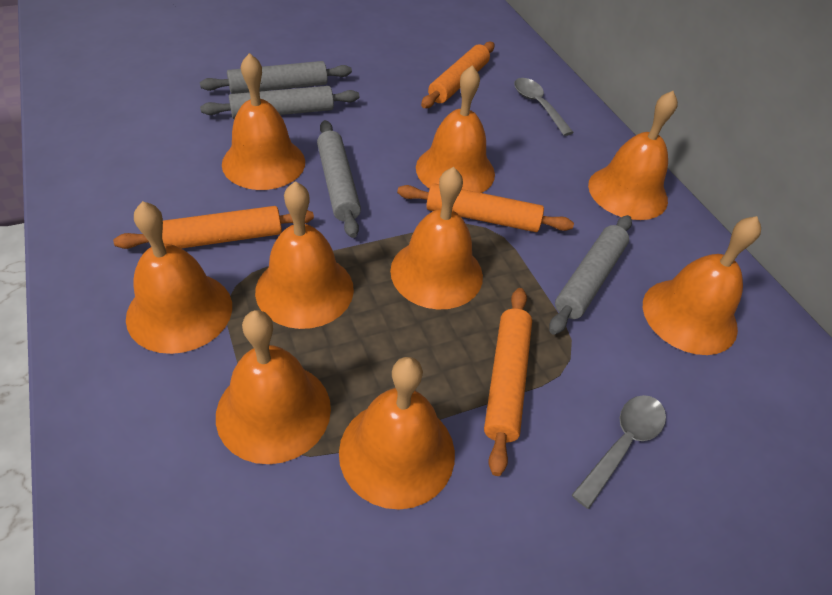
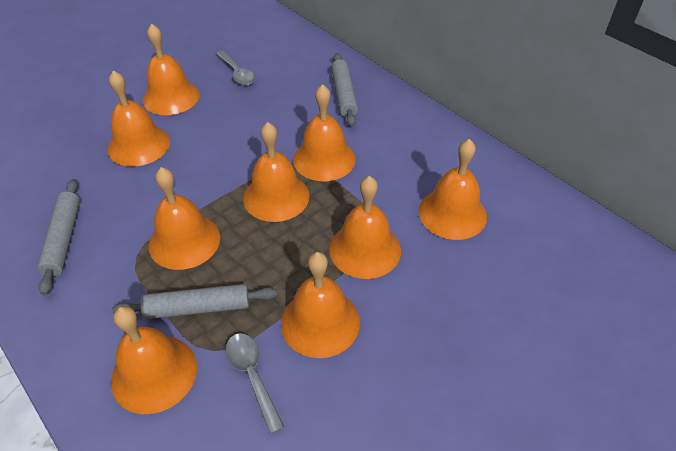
grey rolling pin: [200,61,352,94] [200,86,359,119] [317,120,361,238] [549,215,632,335] = 4 -> [37,179,80,295] [112,284,277,319] [331,53,358,127] = 3
orange rolling pin: [113,206,314,249] [397,183,574,232] [421,42,494,108] [484,288,532,476] = 4 -> none = 0

